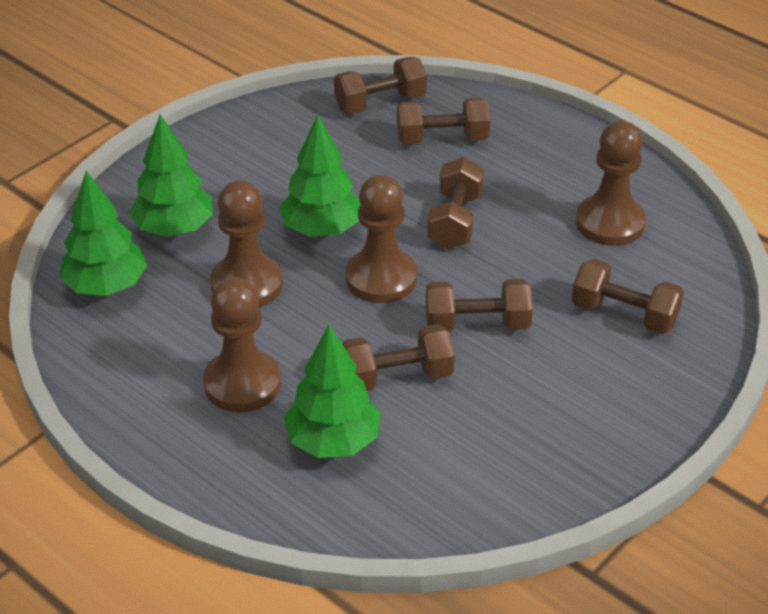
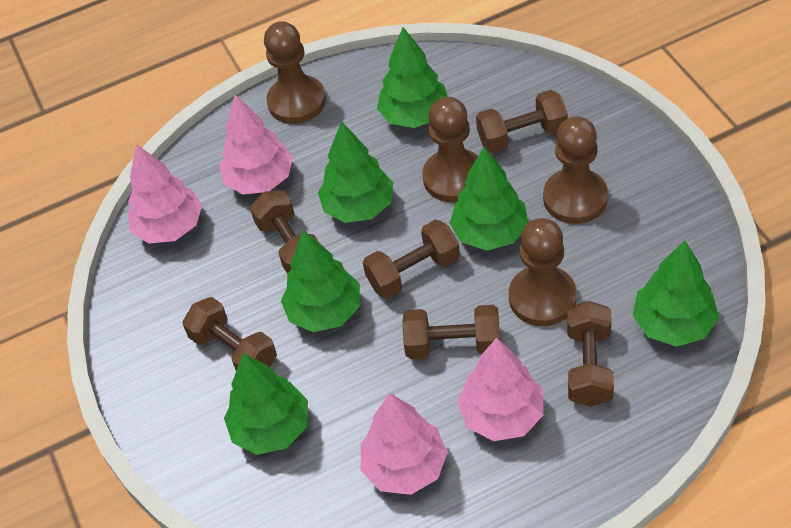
green tree: [59,170,147,296] [129,114,213,237] [279,115,360,237] [283,325,381,458] = 4 -> [224,353,308,455] [281,230,360,332] [318,121,393,223] [377,27,448,128] [450,147,528,251] [633,241,719,347] = 6
pink tree: none = 0 -> [128,144,202,243] [220,95,293,195] [361,393,448,495] [457,338,544,441] = 4

